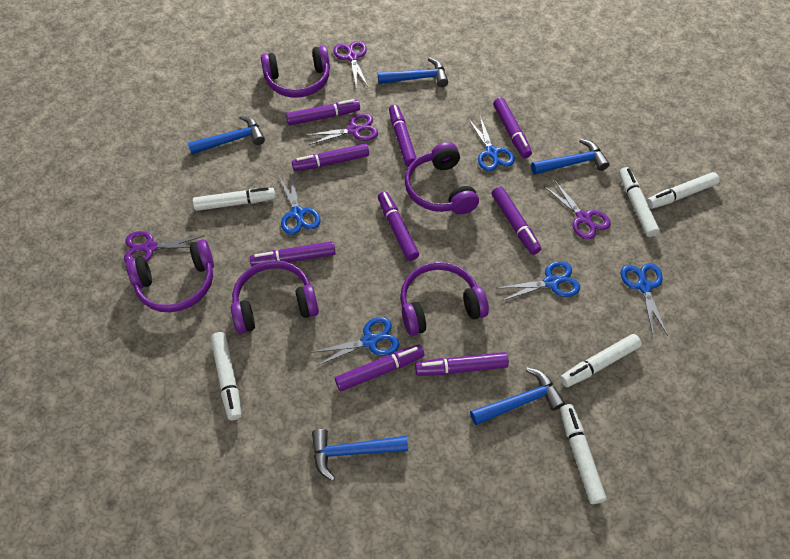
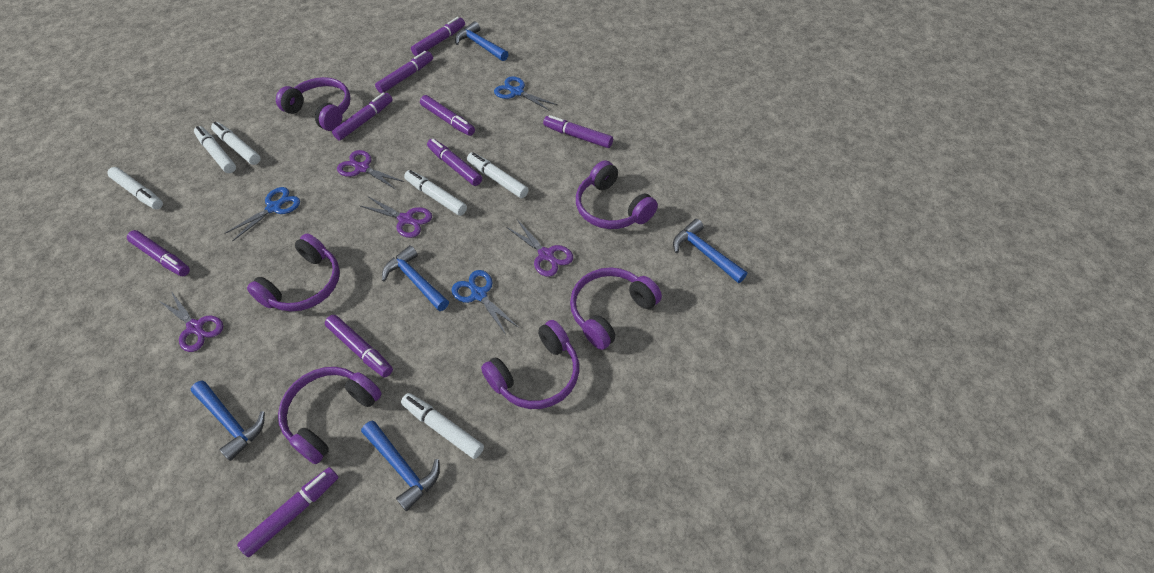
blue scissors: [279,173,321,235] [311,317,399,366] [468,116,515,171] [498,261,580,301] [621,263,668,336] = 5 -> [224,187,300,241] [451,270,519,335] [494,76,557,111] = 3
purple headphones: [126,239,214,312] [231,260,319,334] [261,46,330,98] [400,262,489,336] [405,142,479,214] = 5 -> [247,234,340,311] [276,77,351,131] [278,367,382,464] [481,320,579,409] [570,267,662,350] [576,160,658,229] = 6

